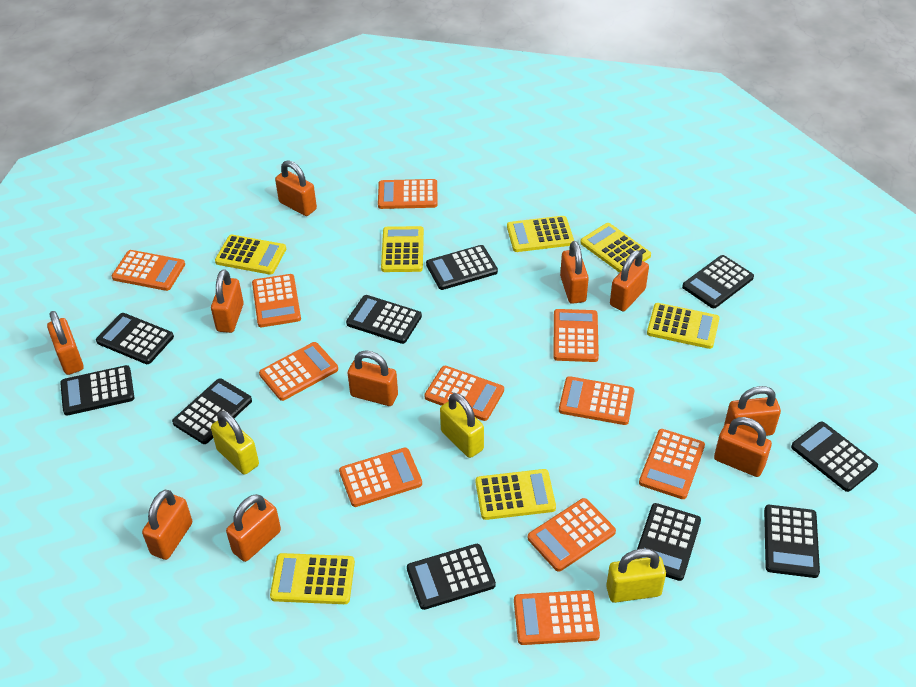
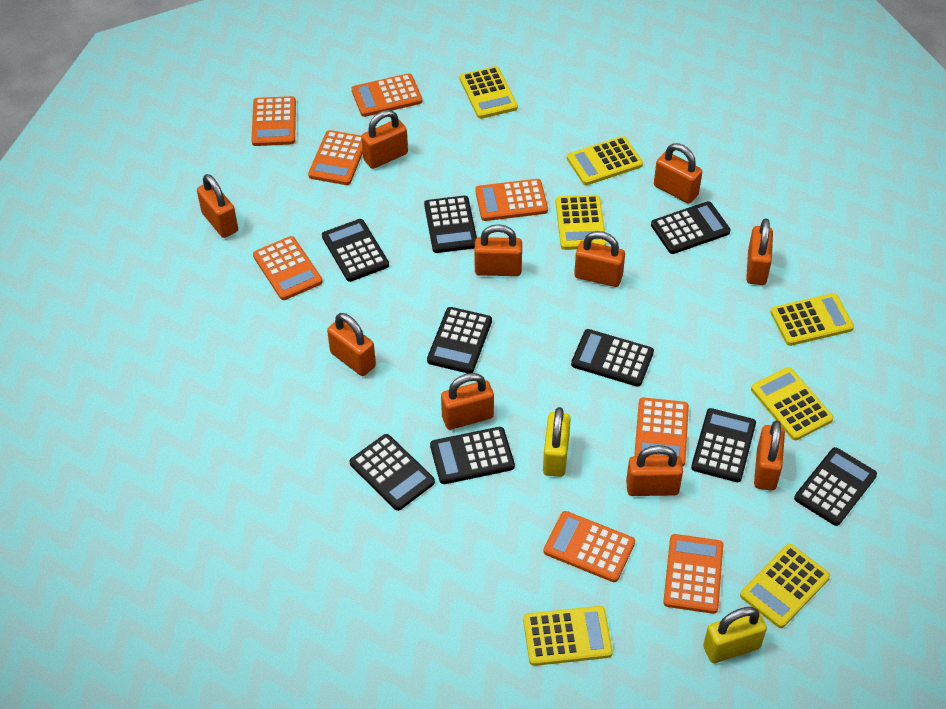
black calculator: [60,365,135,415] [96,313,174,364] [172,378,252,444] [346,295,422,344] [407,544,496,610] [426,245,498,290] [637,503,701,581] [682,255,754,308] [764,505,820,578] [791,422,878,492] = 10 -> [322,219,389,282] [350,434,435,511] [424,196,477,253] [427,307,492,373] [430,427,515,484] [571,329,654,387] [651,201,731,254] [691,408,756,482] [794,447,877,526] = 9
orange calculator: [112,250,185,291] [252,274,301,327] [259,342,338,401] [339,448,422,507] [378,179,438,209] [424,366,504,421] [514,590,600,645] [528,498,616,572] [553,309,599,362] [559,376,634,425] [639,429,705,499] = 11 -> [251,96,296,146] [253,236,323,300] [308,130,363,185] [352,73,422,117] [475,179,548,221] [544,511,635,582] [634,397,689,466] [663,534,723,614] = 8
yellow padlock: [211,411,259,475] [440,393,484,458] [606,548,666,603] = 3 -> [543,407,571,477] [703,607,767,663] = 2

